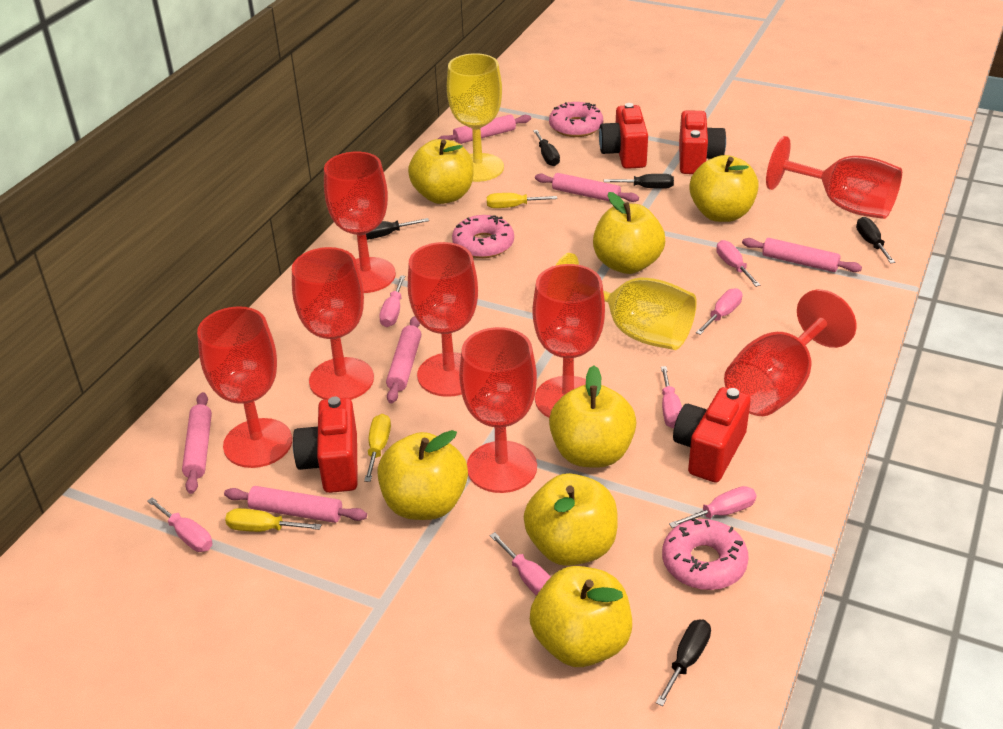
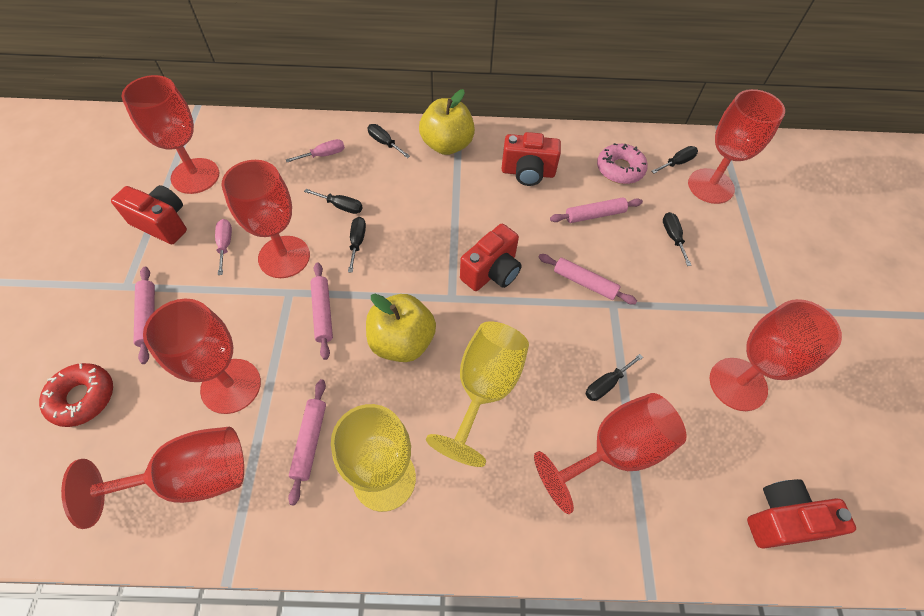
black screwdriver: [366,218,429,240] [533,130,560,166] [604,174,674,189] [656,619,711,706] [856,217,895,263] = 5 -> [304,189,363,214] [348,217,366,273] [367,124,410,158] [586,354,643,401] [652,146,698,173] [663,212,692,266] = 6
pink donut: [452,215,514,258] [549,102,603,137] [662,518,749,590] = 3 -> [597,143,648,184] = 1
pink rolling pin: [182,392,212,494] [224,486,367,523] [386,316,421,404] [438,115,531,144] [535,173,639,202] [742,238,862,272] = 6 -> [133,267,155,364] [288,379,326,505] [311,262,333,360] [539,254,637,304] [550,198,643,223] = 5
pink screwdriver: [147,497,212,552] [379,275,405,327] [490,532,551,596] [661,366,682,429] [669,486,757,528] [696,288,742,335] [716,240,760,287] = 7 -> [215,219,232,275] [286,139,345,162] = 2
red donut: none = 0 -> [39,363,113,427] = 1
red goblet: [197,306,292,468] [292,247,374,400] [324,152,396,293] [408,242,478,397] [459,327,537,493] [533,264,605,418] [724,290,857,416] [766,136,902,219] = 8 -> [61,427,244,529] [122,75,219,194] [143,299,261,414] [221,160,310,278] [534,393,687,514] [688,89,785,204] [710,299,842,411] = 7
yellow apple: [377,430,468,520] [408,139,474,204] [524,473,618,566] [530,566,632,667] [549,365,637,468] [593,192,665,274] [689,155,759,222] = 7 -> [366,294,436,362] [419,89,475,155] = 2
yellow screwdriver: [225,508,321,532] [364,414,391,482] [487,193,557,208] = 3 -> none = 0

